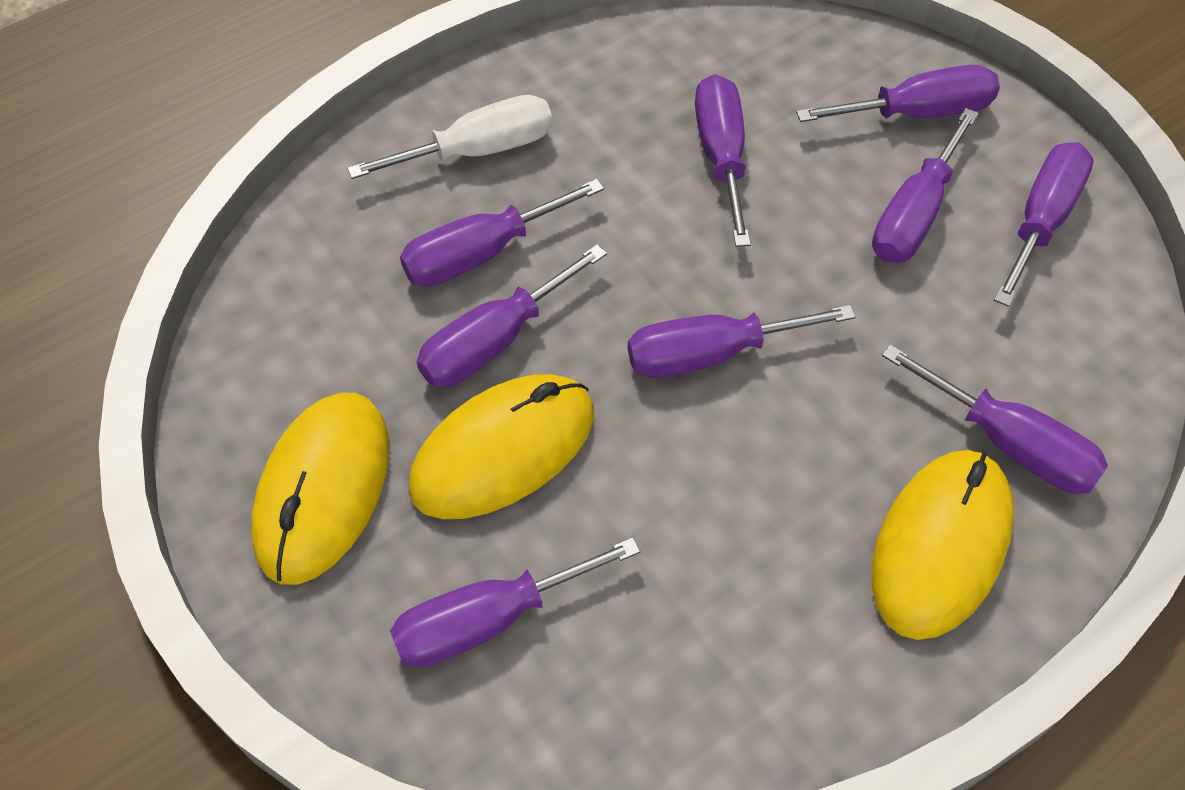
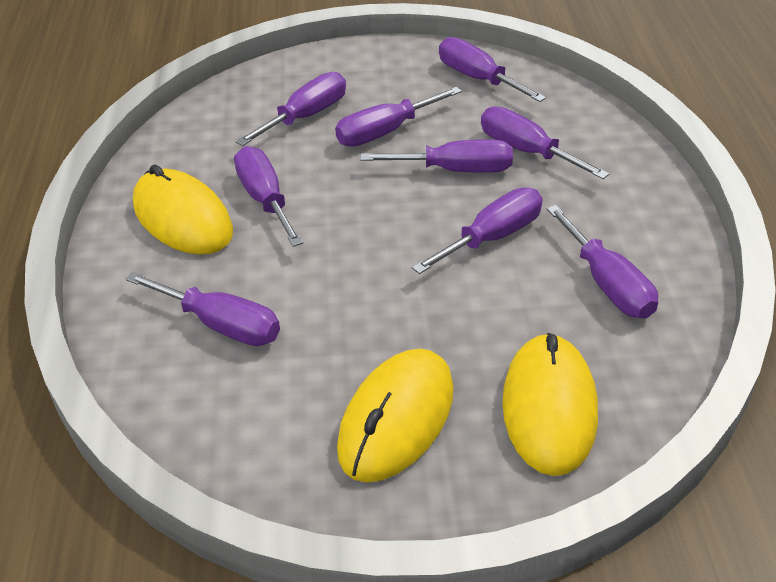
white screwdriver: [347,95,552,179] = 1 -> none = 0

